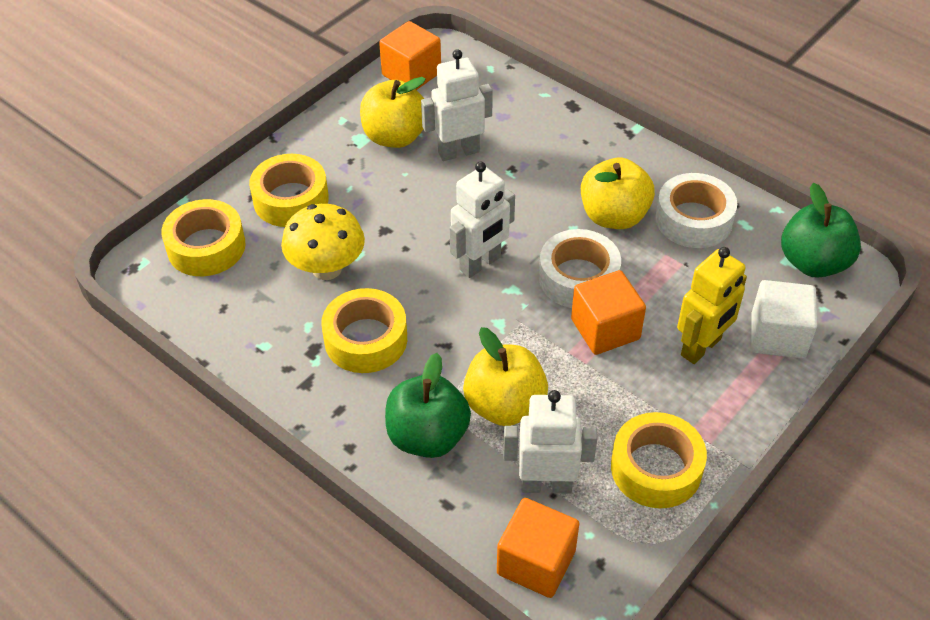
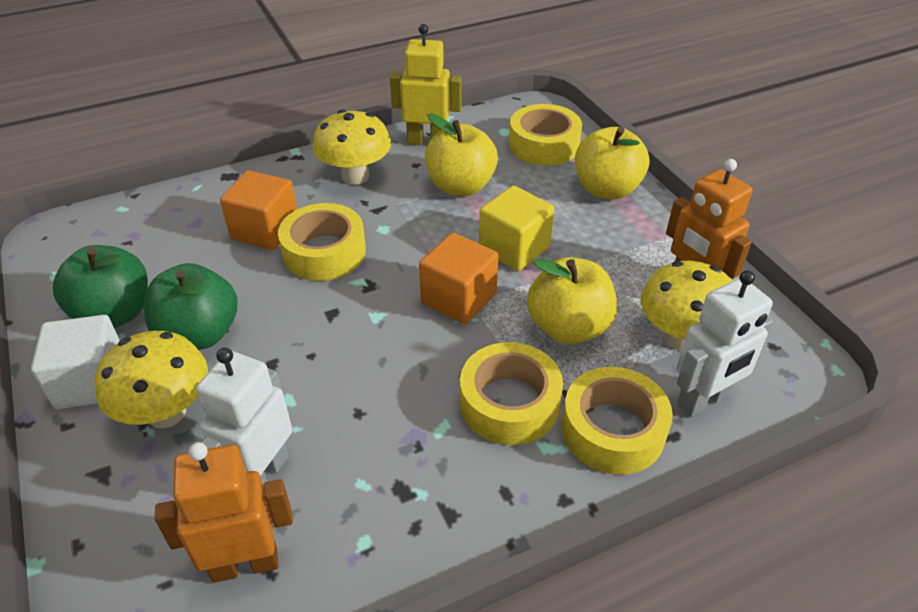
orange cube: [379,21,441,90] [497,498,579,598] [571,270,646,355] = 3 -> [220,170,297,250] [419,233,498,324] = 2
orange robot: none = 0 -> [155,442,293,583] [666,159,752,279] = 2
white robot: [421,49,493,161] [450,161,515,278] [503,390,598,494] = 3 -> [196,347,292,486] [676,270,773,417] = 2
white tape: [539,229,621,308] [656,173,737,248] = 2 -> none = 0
yellow cube: none = 0 -> [479,186,554,271] = 1
yellow mushroom: [281,204,365,280] = 1 -> [95,331,208,428] [313,110,391,185] [641,261,732,351] = 3

